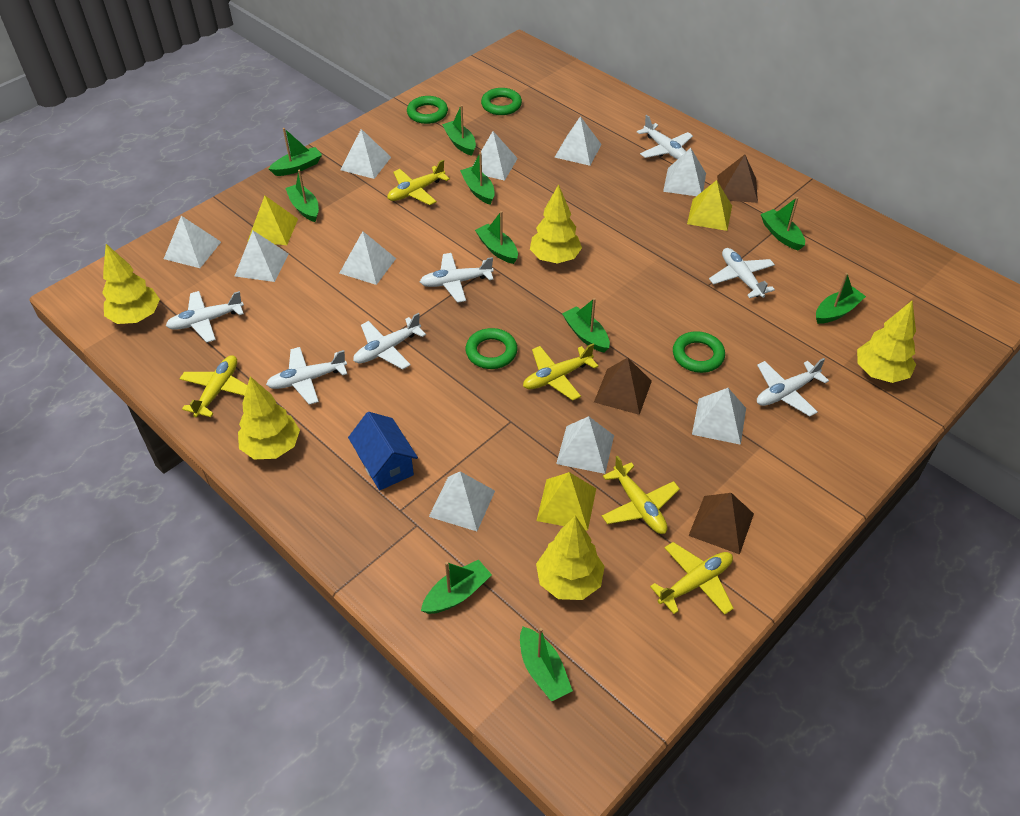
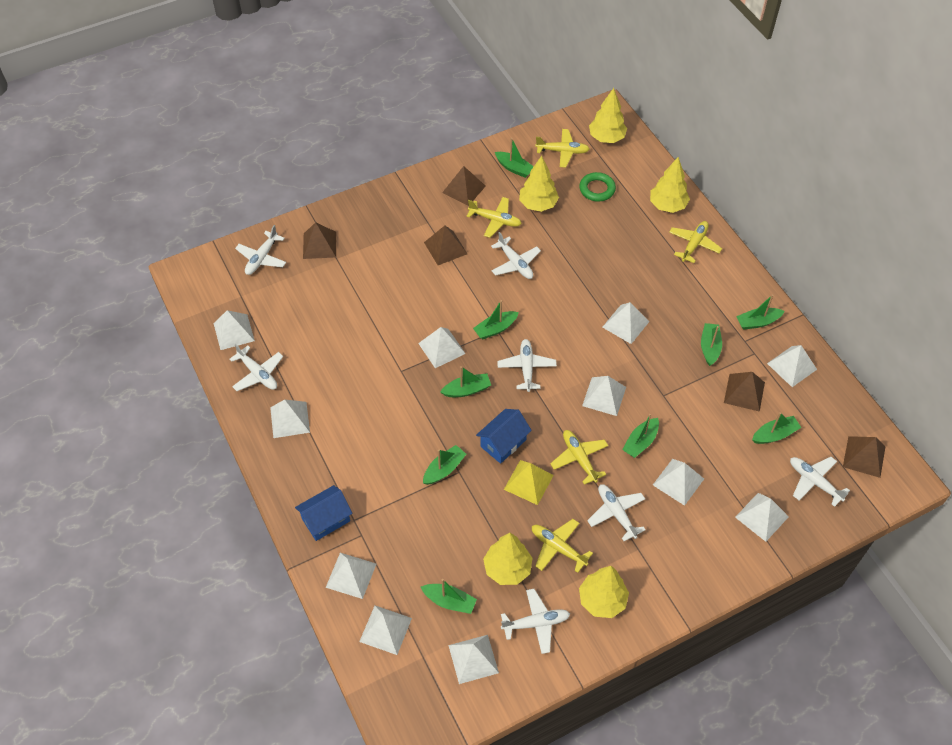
blue house: [348,412,418,491] = 1 -> [295,485,352,541] [476,409,532,464] = 2
brown pyramid: [594,358,652,415] [689,493,754,555] [717,155,758,203] = 3 -> [303,222,336,259] [424,226,467,265] [442,166,486,206] [724,372,765,412] [843,436,885,478] = 5
green boat: [269,128,322,176] [285,170,319,222] [421,560,492,614] [442,105,476,156] [460,152,495,205] [475,211,518,264] [520,627,573,702] [562,298,610,353] [760,197,805,251] [816,273,866,324] = 10 -> [421,579,477,614] [423,445,466,485] [440,366,491,397] [473,300,519,339] [495,138,534,178] [622,414,659,458] [701,323,722,366] [736,294,785,330] [752,412,802,444] = 9
green ring: [407,96,448,124] [465,328,517,369] [481,88,522,115] [673,331,725,373] = 4 -> [579,172,616,202] = 1
white pyramid: [164,216,221,268] [235,231,288,282] [340,129,391,179] [340,231,396,285] [429,471,495,531] [473,131,518,181] [554,116,602,166] [556,416,614,474] [663,148,706,196] [692,388,746,445] = 10 -> [214,310,255,350] [270,399,310,438] [326,553,376,599] [359,606,412,655] [418,327,466,368] [448,635,499,684] [582,376,626,416] [602,302,650,344] [653,459,704,506] [735,493,789,542] [767,345,817,387] = 11
yellow pyramid: [247,196,298,245] [537,472,596,531] [687,180,732,231] = 3 -> [504,460,554,505] = 1

